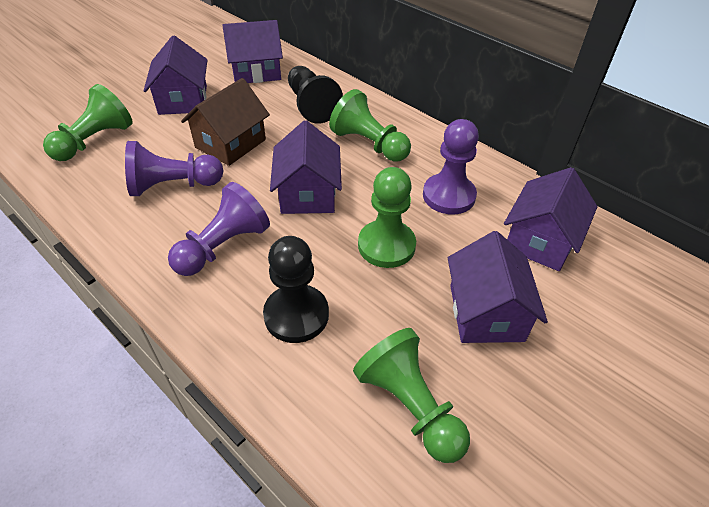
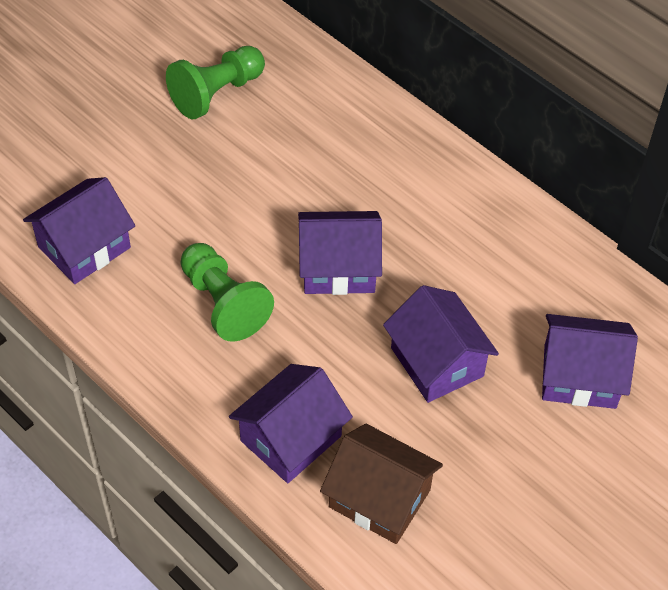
black pawn: [263,236,329,343] [288,66,343,124] = 2 -> none = 0
green pawn: [43,84,133,161] [329,89,411,162] [353,328,470,463] [358,167,416,268] = 4 -> [166,46,265,119] [181,243,274,342] = 2
purple pawn: [125,141,224,196] [168,182,270,276] [423,119,479,215] = 3 -> none = 0

